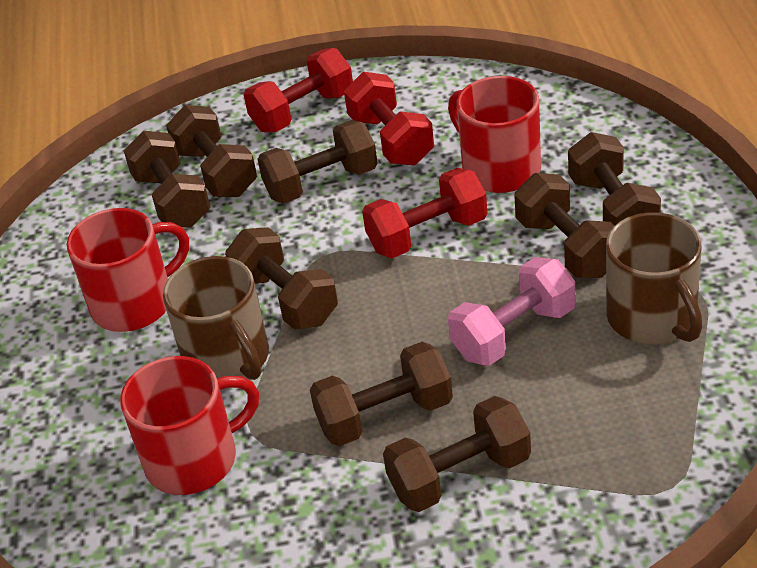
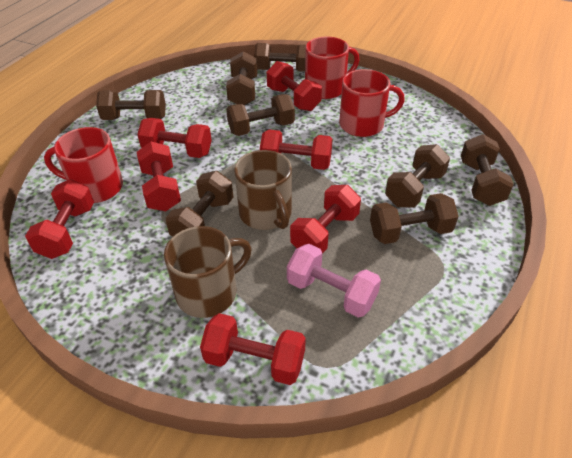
red dumbbell: [244,48,353,133] [344,72,434,165] [362,168,487,258] = 3 -> [25,179,94,259] [137,118,212,158] [137,142,181,211] [200,313,306,385] [260,130,333,170] [267,61,322,111] [290,185,361,254] = 7

